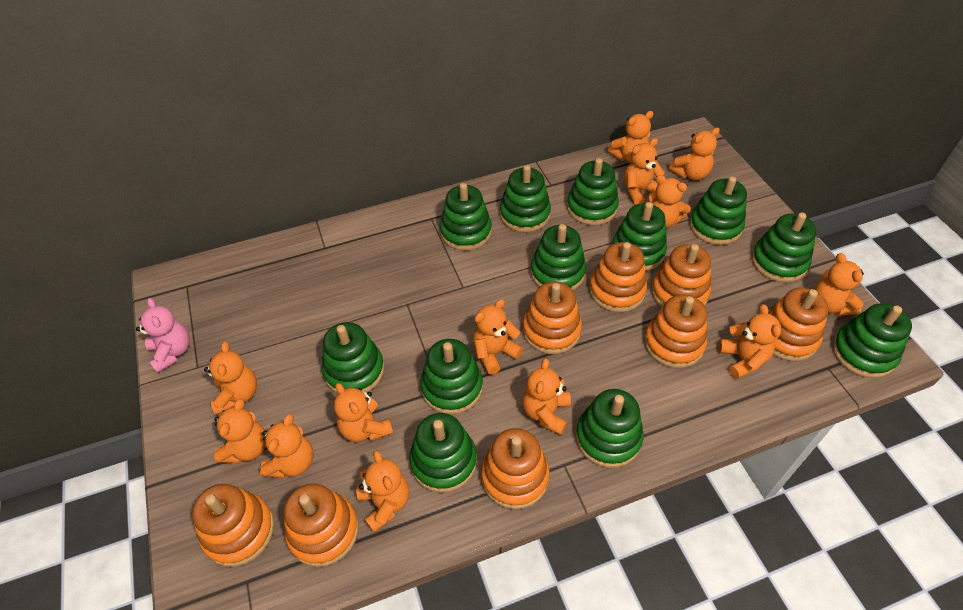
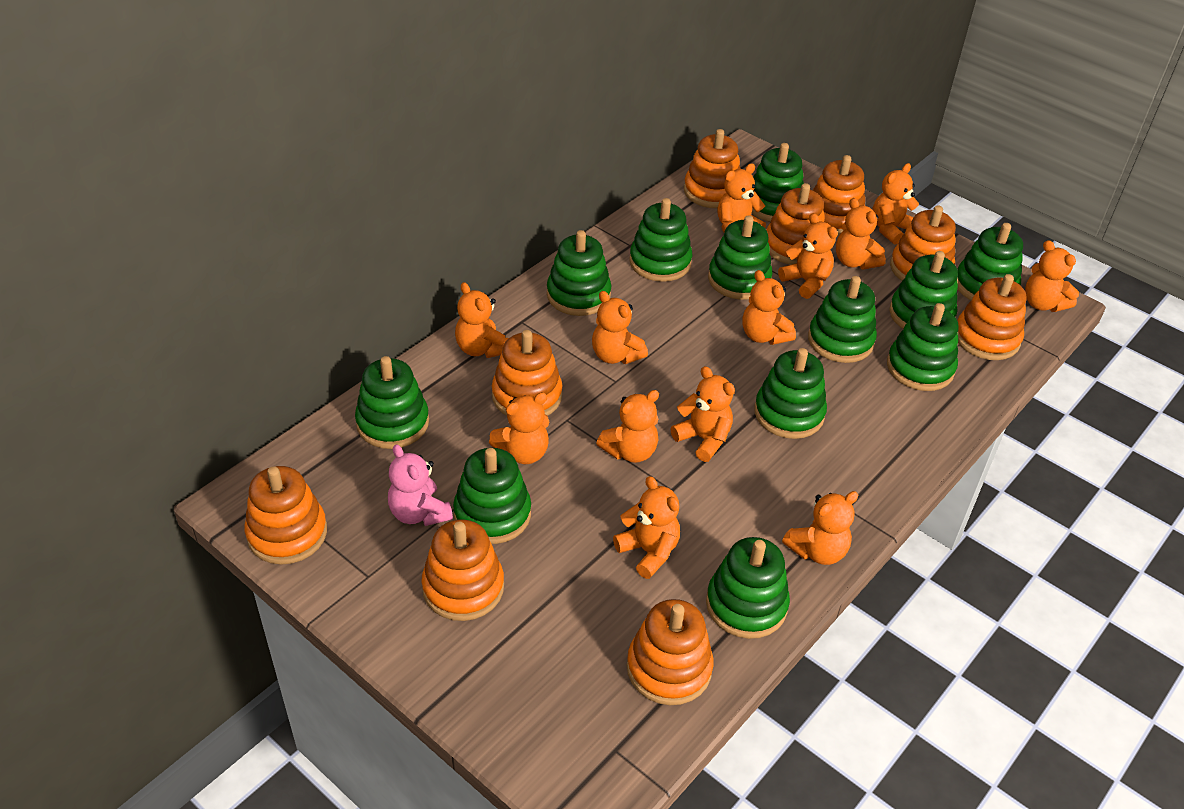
orange stacking toy: [192,484,274,567] [284,483,359,567] [481,428,550,509] [523,282,582,354] [589,242,647,313] [644,294,707,368] [651,244,711,307] [768,288,829,361] = 8 -> [245,466,327,565] [421,519,504,621] [492,330,563,416] [627,599,713,705] [684,129,741,208] [766,183,825,265] [813,155,865,235] [890,205,956,281] [957,274,1026,360] = 9

